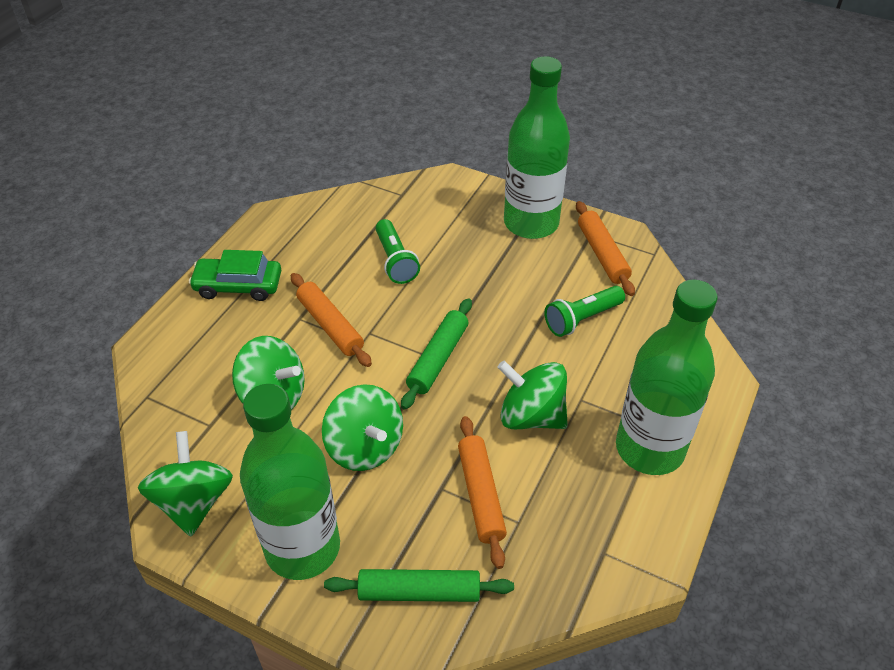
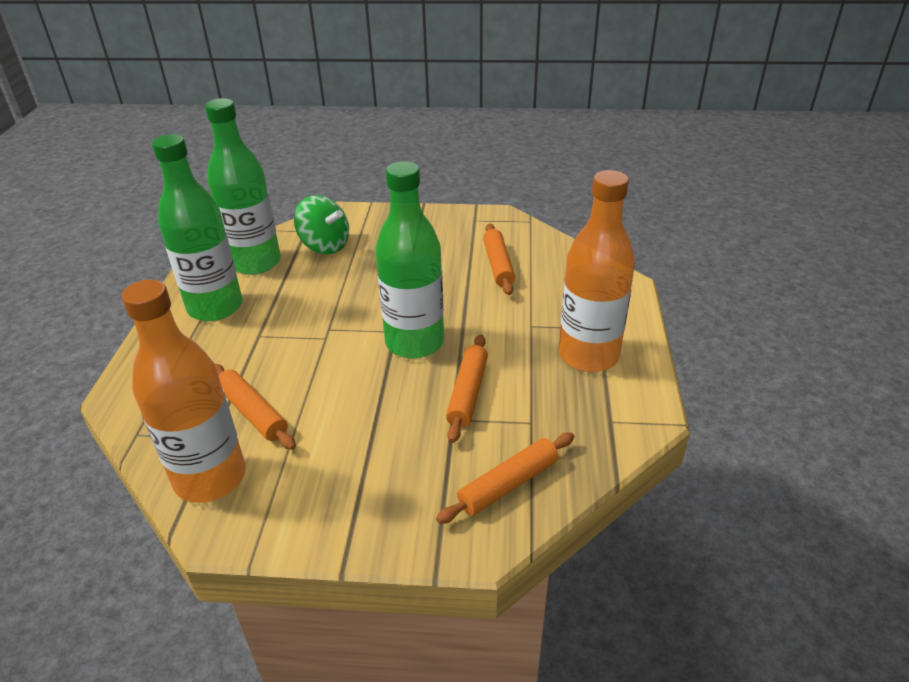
green car: [189,250,281,301] = 1 -> none = 0
green flashlight: [375,219,420,284] [544,286,625,337] = 2 -> none = 0
green rolling pin: [324,569,514,602] [401,298,472,410] = 2 -> none = 0
green spinning top: [138,431,233,536] [232,336,305,410] [322,384,403,471] [497,360,568,429] = 4 -> [294,195,349,254] = 1
orange bottle: none = 0 -> [122,279,246,503] [559,170,635,372] = 2
orange rolling pin: [291,273,372,367] [458,416,507,569] [576,201,635,296] = 3 -> [215,364,296,450] [436,432,574,524] [446,334,488,443] [483,224,515,295] = 4

